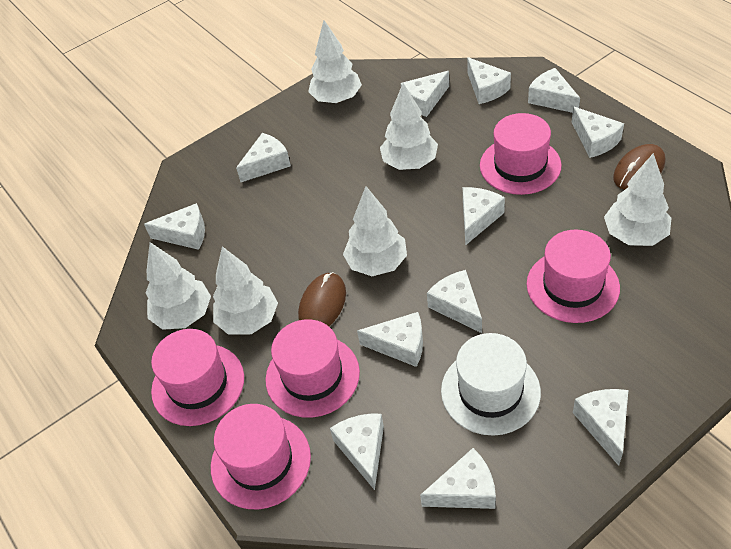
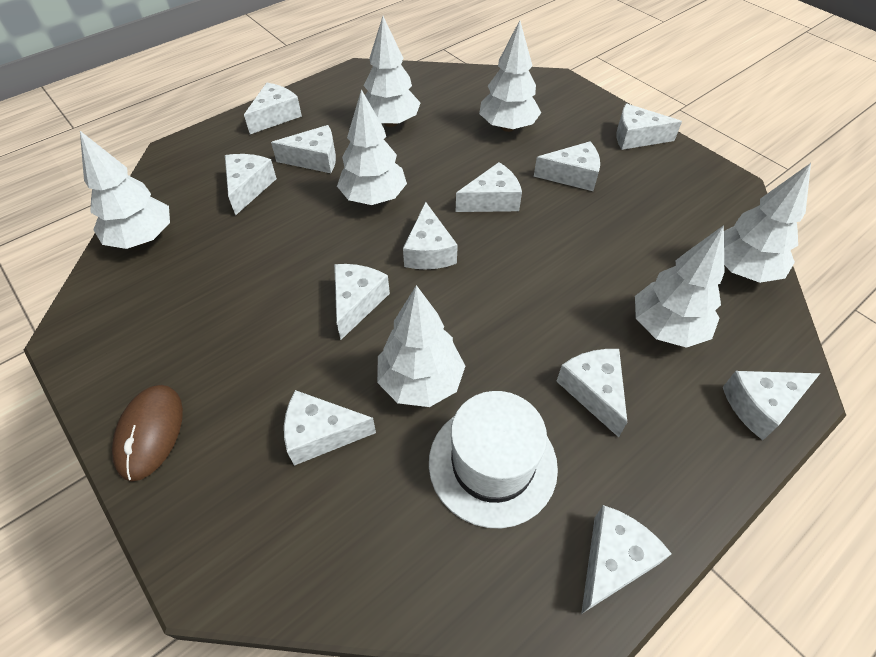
brown mouse: [298,272,346,326] [613,144,665,190] = 2 -> [112,385,183,481] = 1
pink hat: [151,329,244,426] [211,404,311,509] [266,319,360,418] [480,113,562,195] [527,230,620,323] = 5 -> none = 0
white tree: [146,242,211,330] [213,246,278,335] [308,20,362,103] [343,186,407,276] [380,83,438,170] [604,153,672,246] = 6 -> [80,131,170,249] [337,89,407,205] [364,16,421,127] [377,285,465,407] [479,20,541,132] [635,225,724,348] [724,163,811,283] = 7

